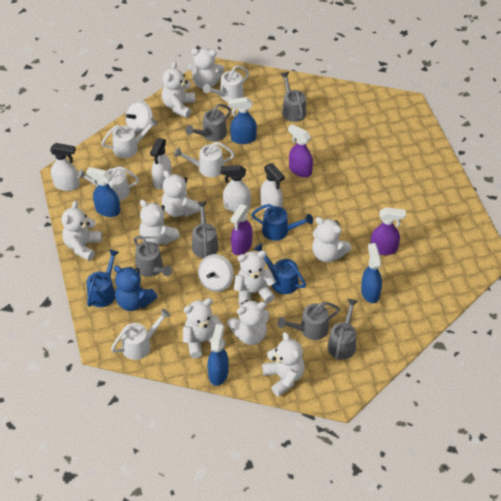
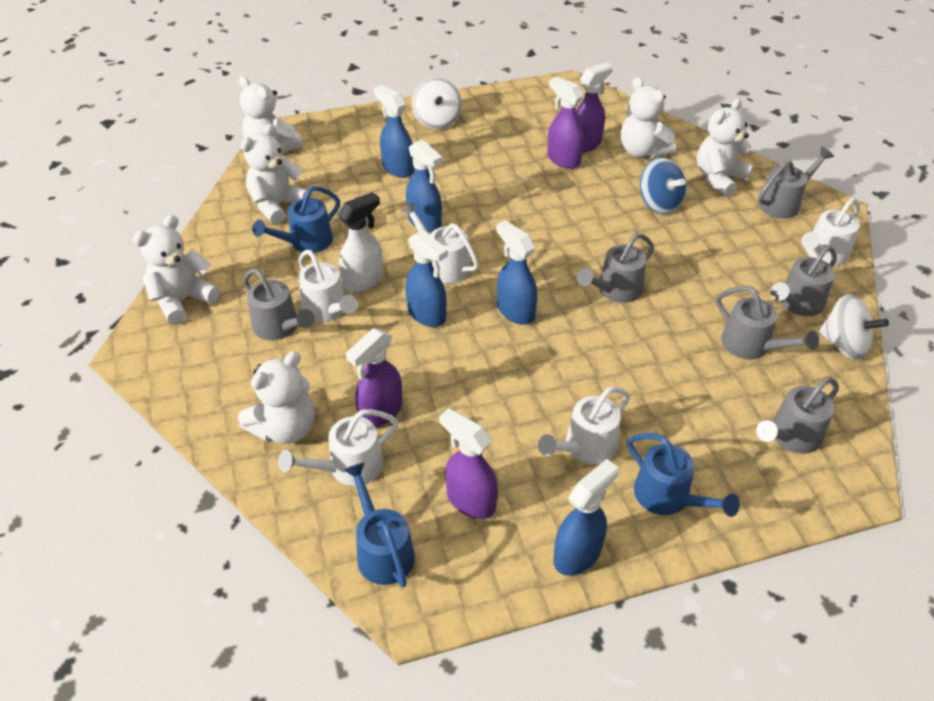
blue spinning top: none = 0 -> [640,158,687,214] = 1
blue spray bottle: [86,167,120,217] [208,324,229,386] [228,97,257,144] [361,243,382,303] = 4 -> [374,85,414,178] [405,230,448,327] [406,139,442,232] [496,220,538,325] [553,459,619,576] = 5
blue teddy bear: [114,265,157,311] = 1 -> none = 0
purple spray bottle: [231,204,253,255] [288,124,313,177] [371,207,406,255] = 3 -> [346,328,402,428] [439,408,498,519] [547,77,584,169] [576,62,613,153] = 4
white spray bottle: [50,143,79,191] [150,138,172,189] [220,165,251,212] [260,163,285,210] = 4 -> [337,192,383,293] = 1
white teddy bear: [62,201,102,261] [139,200,180,245] [162,61,195,118] [162,170,200,217] [183,298,226,358] [188,48,224,89] [227,300,270,345] [234,250,276,306] [262,332,305,397] [312,217,351,262] = 10 -> [133,215,220,325] [238,351,315,444] [239,76,302,153] [241,123,310,225] [621,77,676,159] [697,98,753,197] = 6

